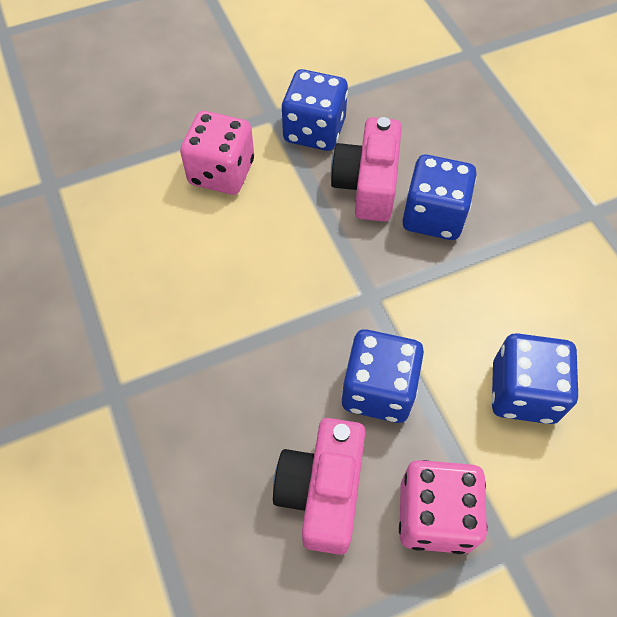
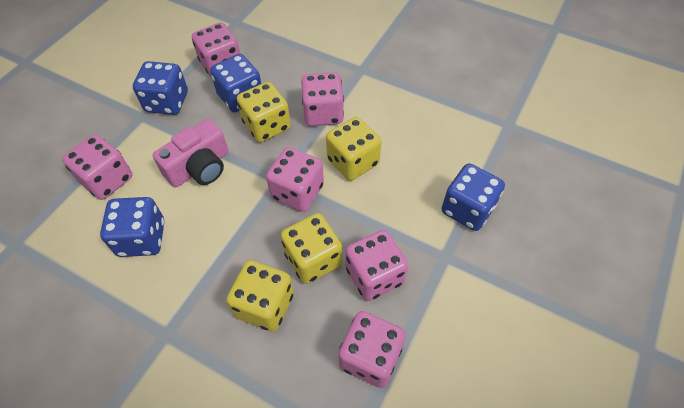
pink camera: [273,418,365,555] [331,117,402,222] = 2 -> [153,119,228,187] = 1
pink dice: [180,111,254,195] [399,460,487,554] = 2 -> [62,135,132,200] [192,23,240,78] [266,147,324,212] [301,72,344,126] [339,311,406,388] [345,230,409,301] = 6
yellow dice: none = 0 -> [226,260,294,332] [237,82,291,142] [280,213,342,284] [326,117,382,181] = 4

